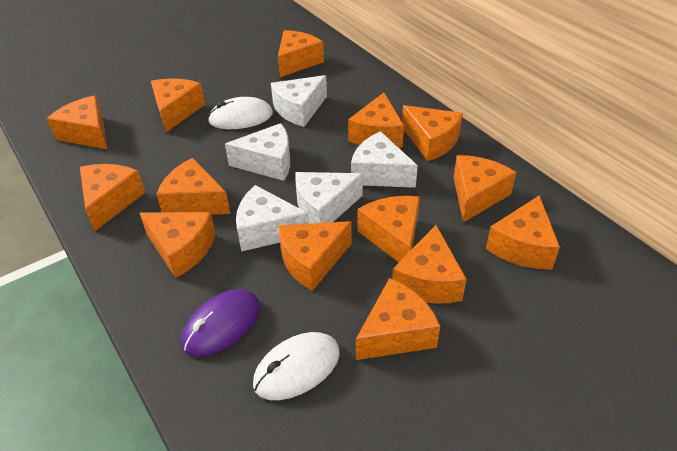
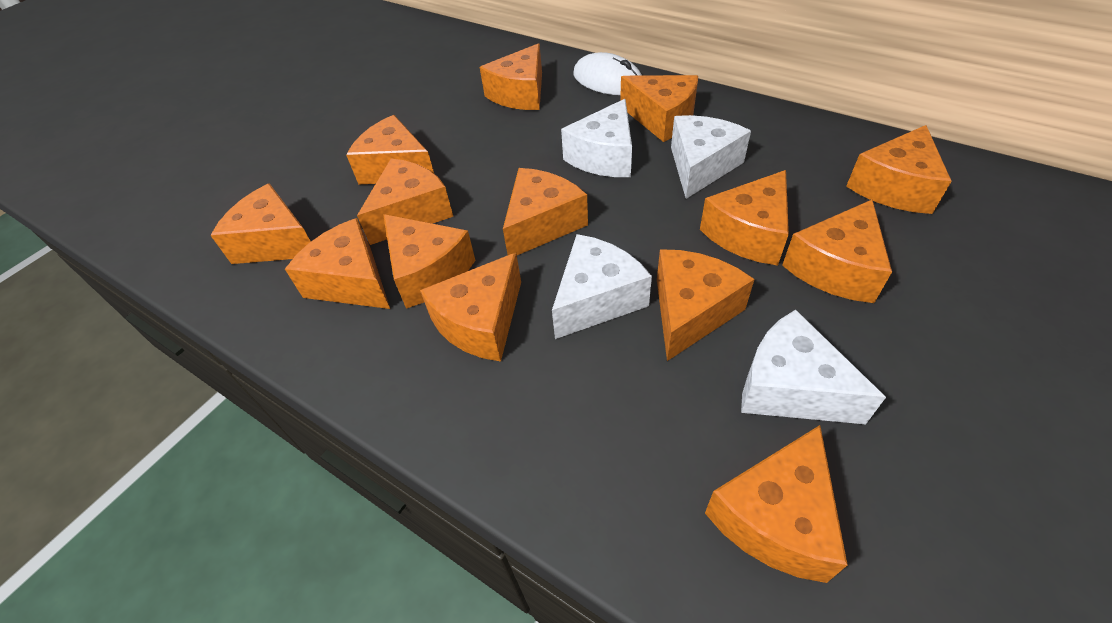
purple mouse: [182,289,260,357] = 1 -> none = 0
white cheese: [225,123,290,181] [236,185,309,252] [271,75,327,127] [295,172,363,224] [351,131,418,188] = 5 -> [552,234,652,339] [561,99,632,177] [671,115,751,199] [741,310,886,424] = 4
white mouse: [208,97,273,129] [253,332,340,400] = 2 -> [573,52,642,95] = 1

